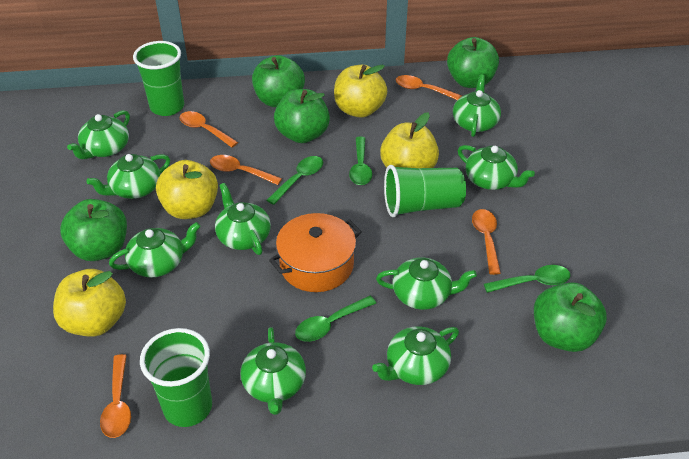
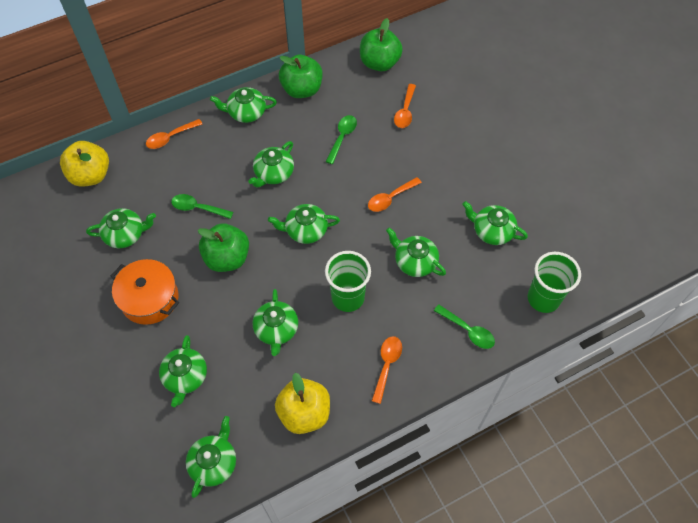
green apple: [60,199,127,261] [252,55,305,107] [274,89,330,143] [447,37,499,88] [534,282,607,352] = 5 -> [198,223,249,272] [279,55,322,98] [360,18,403,71] = 3
green cup: [133,41,184,116] [140,328,212,427] [384,165,466,217] = 3 -> [325,251,371,312] [528,252,581,313] = 2
green spoon: [267,156,323,205] [295,296,376,342] [349,137,372,185] [484,265,571,293] = 4 -> [171,194,233,219] [326,115,357,164] [434,304,495,349] = 3
orange spoon: [100,354,131,438] [179,111,238,148] [210,155,282,185] [396,75,462,100] [472,209,501,275] = 5 -> [146,119,202,149] [368,177,422,212] [372,336,402,404] [394,84,416,128] = 4
yellow apple: [53,269,126,337] [156,160,218,219] [334,65,387,118] [380,112,439,168] = 4 -> [60,141,109,187] [275,373,330,434] = 2

